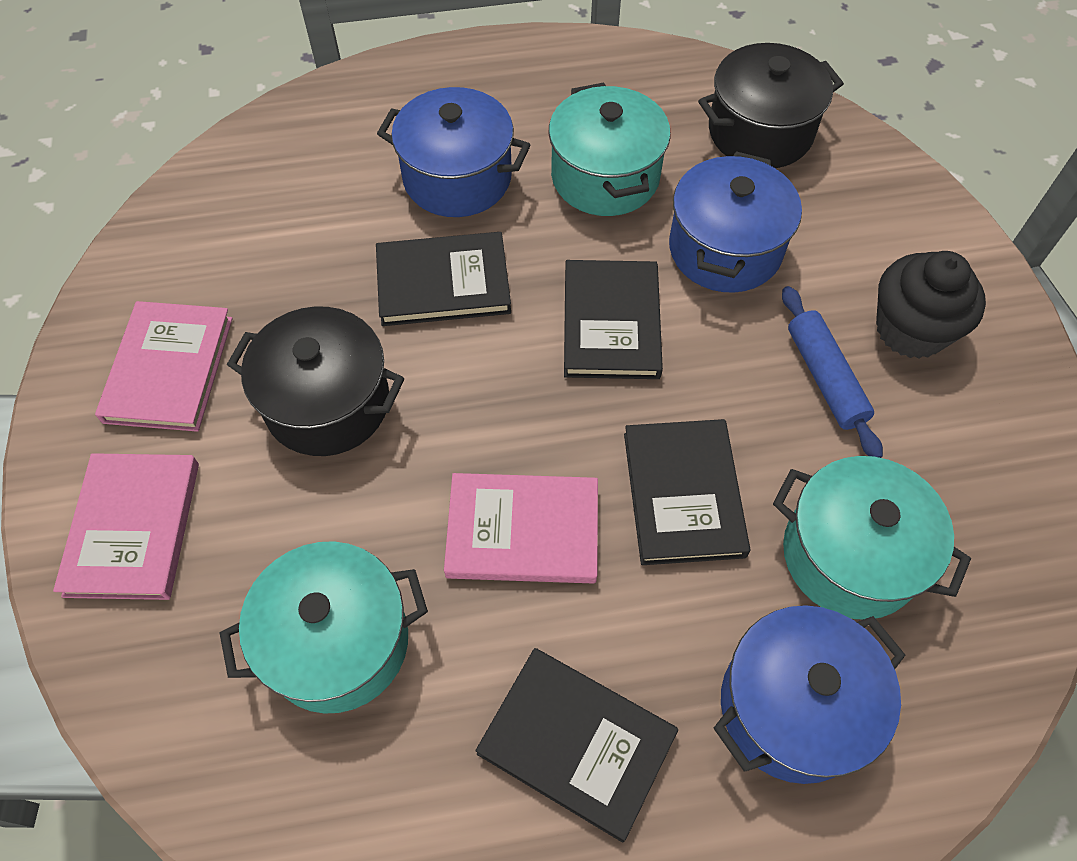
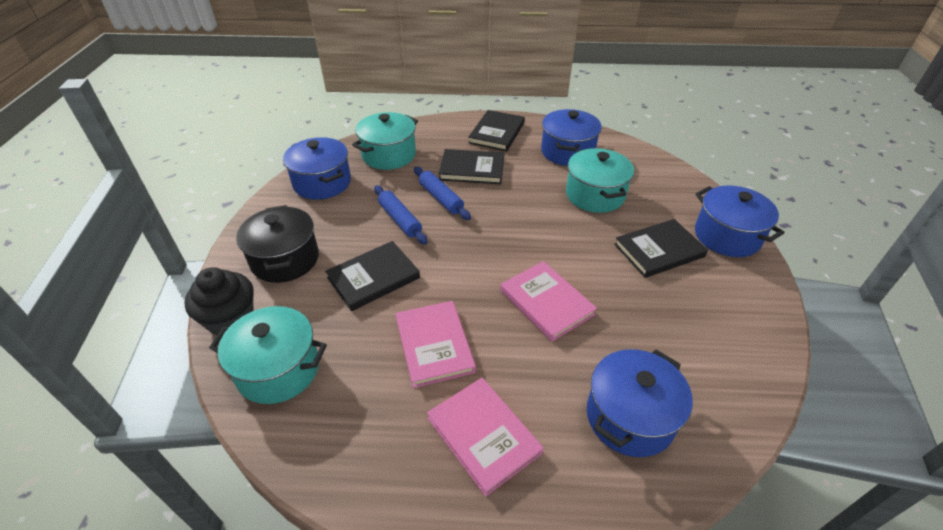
black pot: [227,307,404,456] [698,43,844,168] = 2 -> [236,205,319,283] = 1
blue pot: [377,87,530,217] [669,151,802,293] [714,605,905,784] = 3 -> [283,137,351,200] [541,109,602,166] [587,349,693,457] [695,185,784,257] = 4
blue rolling pin: [782,286,883,458] = 1 -> [374,185,428,245] [414,167,471,220] = 2

